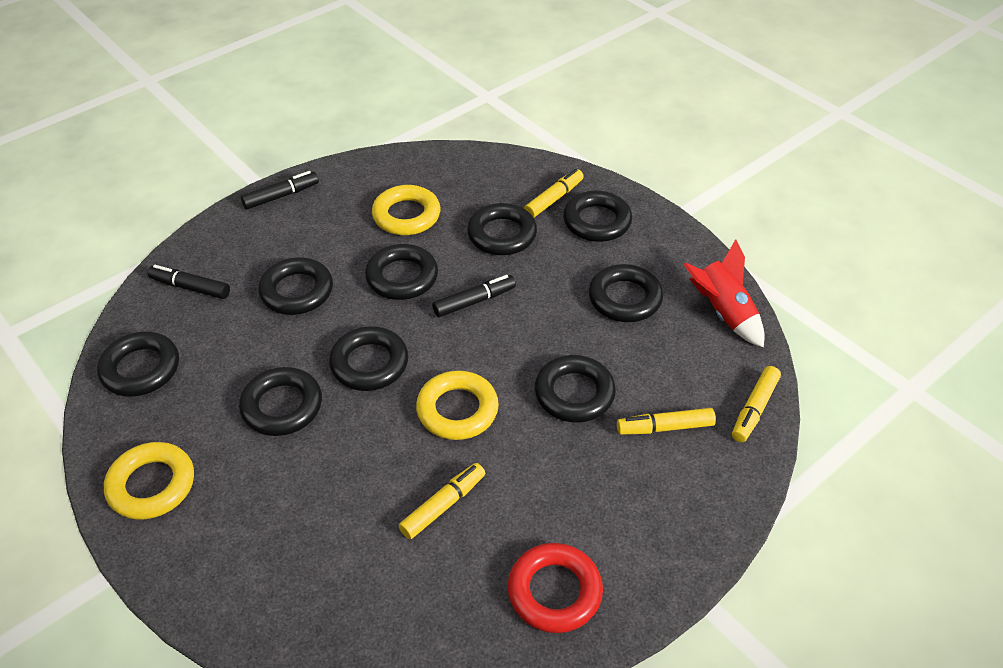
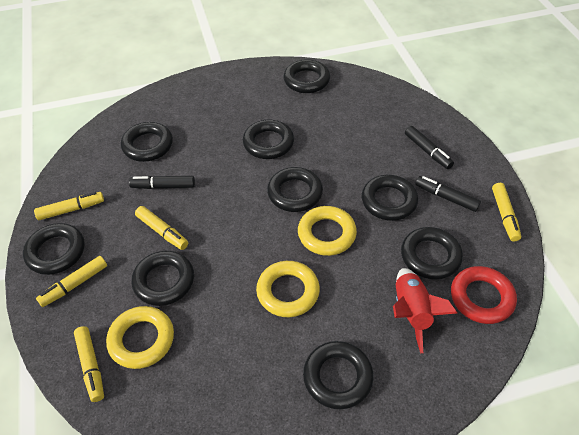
yellow marker: [399,463,485,539] [524,169,584,218] [617,408,716,435] [732,366,781,442] = 4 -> [34,192,104,220] [36,256,107,307] [74,326,104,402] [135,206,188,250] [492,183,521,242] = 5

